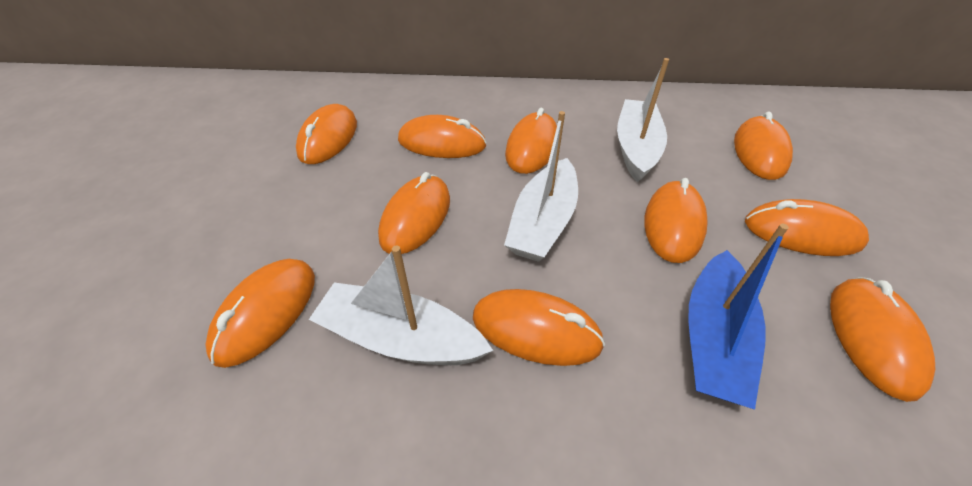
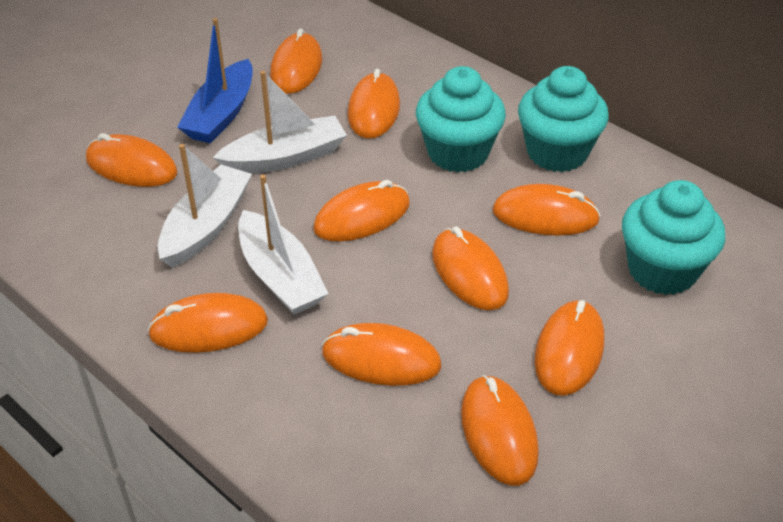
turquoise cupcake: none = 0 -> [416,66,506,173] [518,66,609,172] [622,180,725,295] = 3

